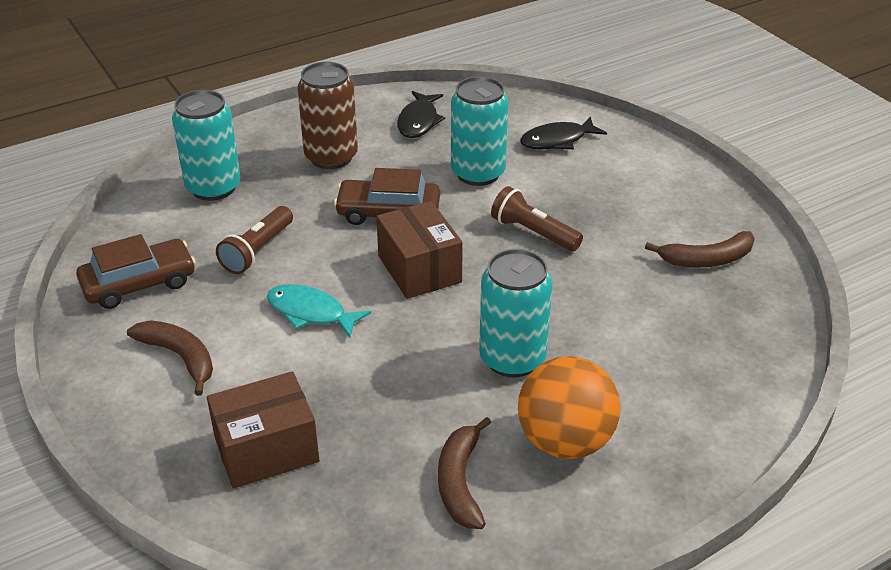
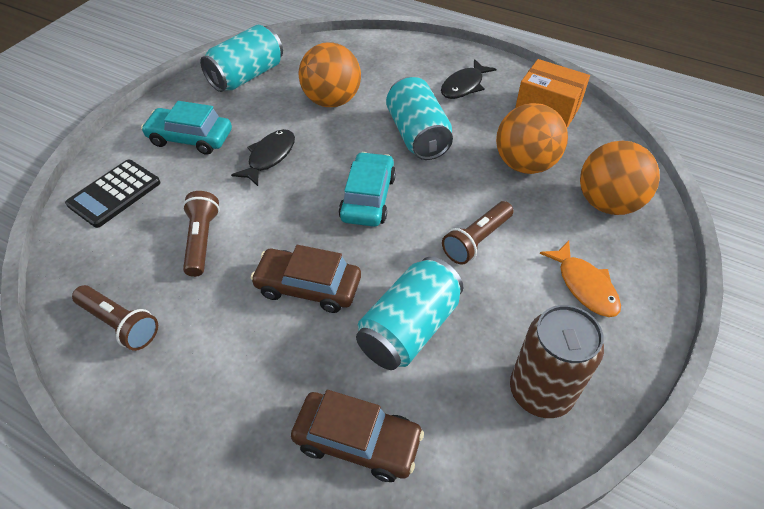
black calculator: none = 0 -> [65,160,160,228] = 1
brown banana: [127,321,213,396] [438,417,491,529] [645,231,755,267] = 3 -> none = 0
brown box: [207,371,319,489] [376,201,463,299] = 2 -> none = 0
brown flashlight: [216,206,293,274] [491,186,583,251] = 2 -> [72,285,158,351] [183,191,220,277] [442,201,514,265] = 3
orange ball: [518,356,621,459] = 1 -> [299,42,361,107] [496,103,568,174] [580,141,660,215] = 3
orange box: none = 0 -> [515,59,590,128] = 1
orange fish: none = 0 -> [540,241,621,317] = 1
turquoise car: none = 0 -> [141,101,232,155] [338,152,396,227] = 2
turquoise fish: [267,284,371,338] = 1 -> none = 0

